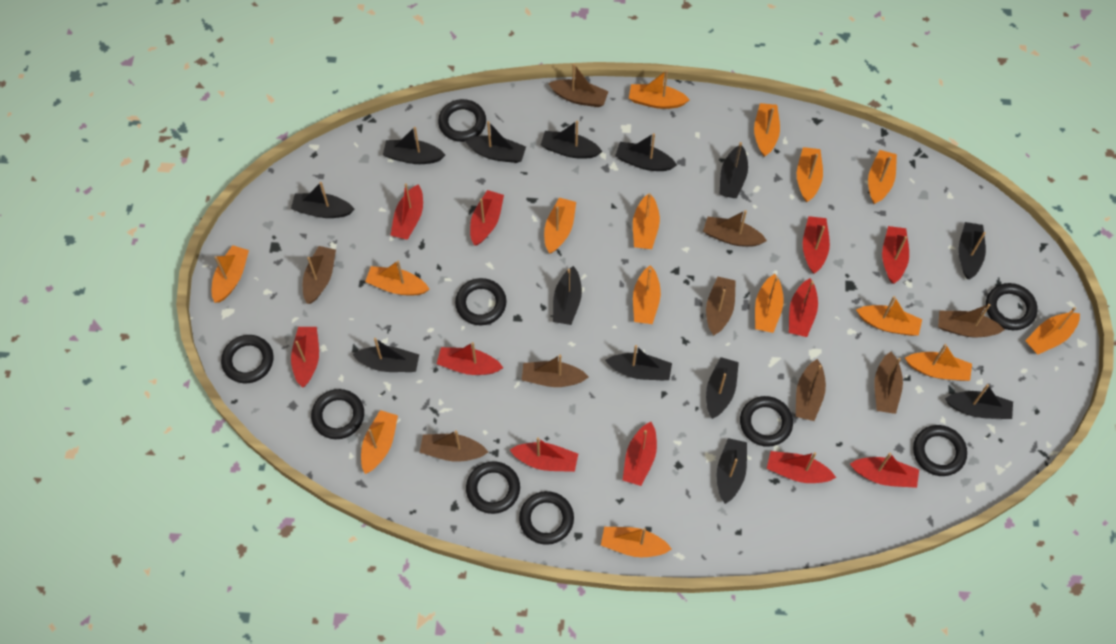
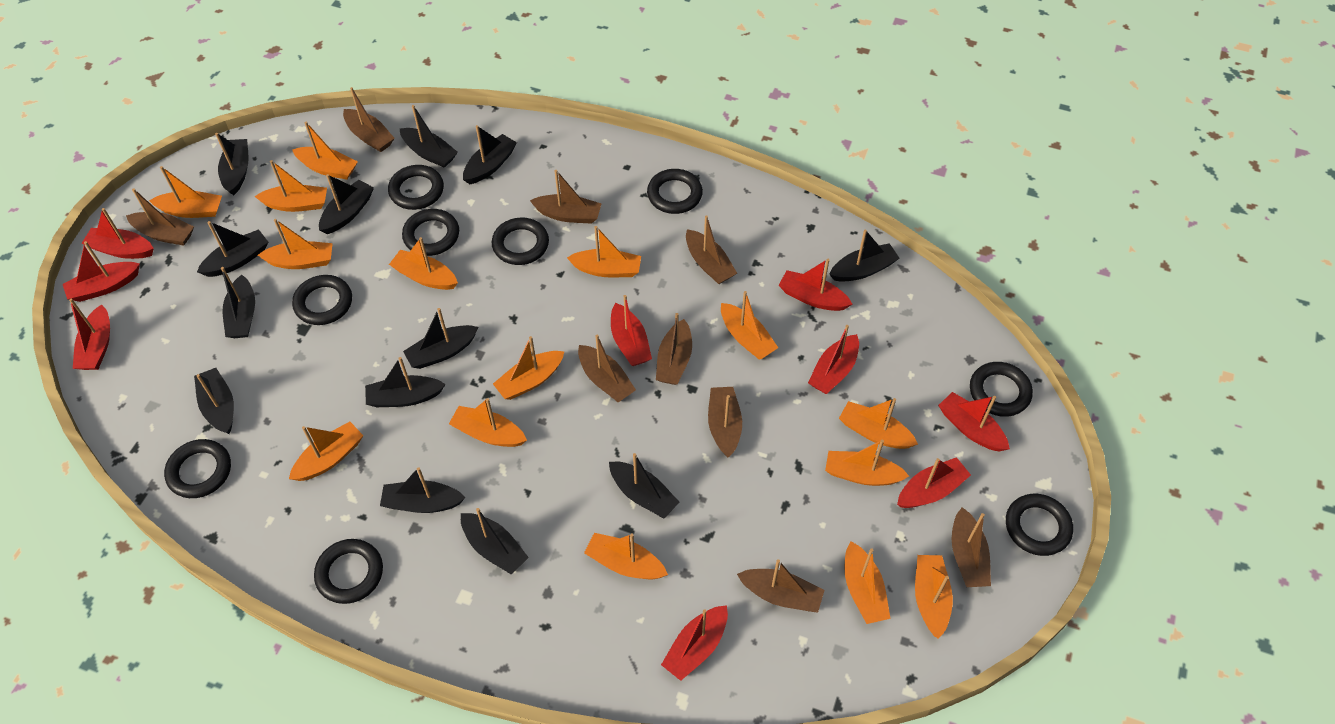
red boat: [291,327,319,388] [390,183,423,240] [437,342,503,375] [470,190,504,246] [510,437,578,472] [623,422,657,486] [767,451,836,483] [789,278,818,337] [803,216,830,274] [850,453,919,488] [882,226,909,284] = 11 -> [63,241,140,302] [69,298,110,370] [81,208,154,259] [611,295,652,366] [661,605,728,681] [779,259,852,311] [808,325,859,394] [897,457,971,508] [938,392,1010,452] = 9

